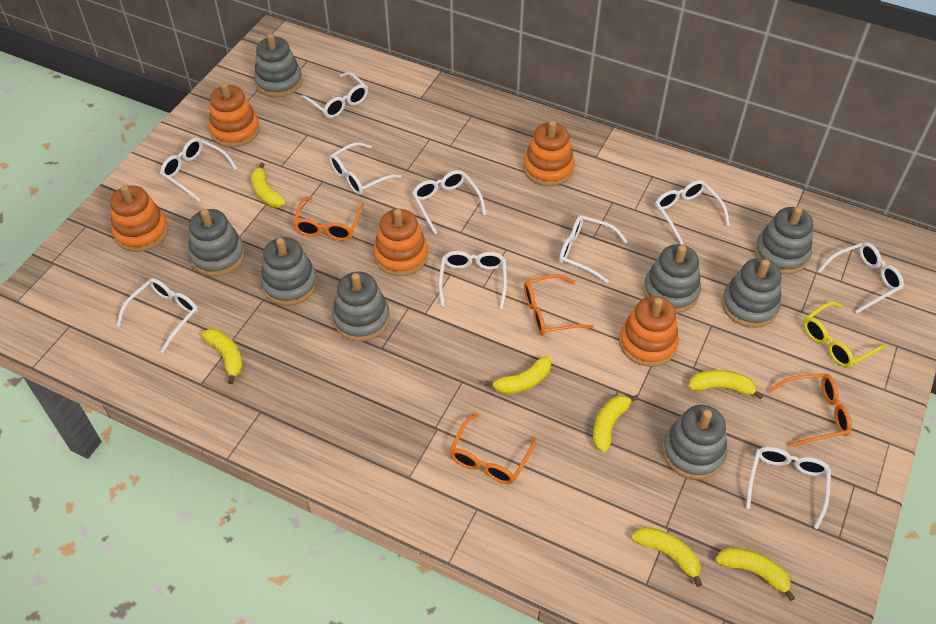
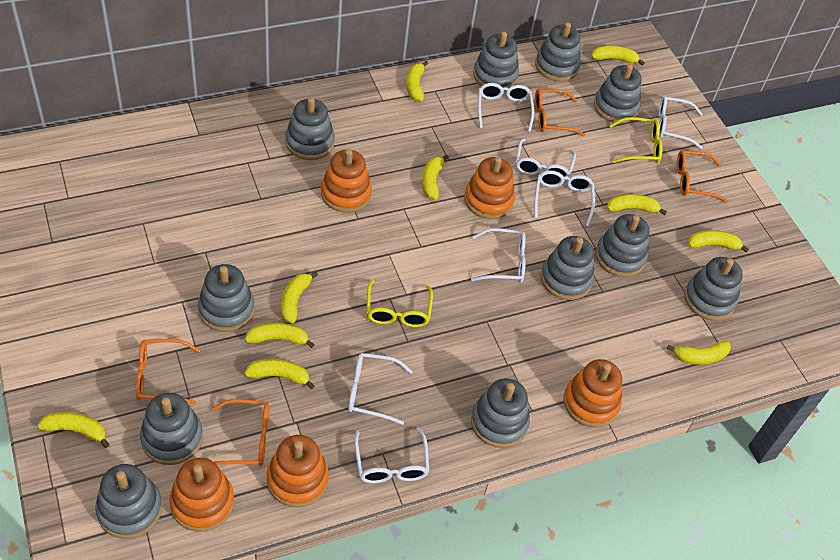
grey stacking toy: [188,209,245,276] [254,34,303,97] [260,237,318,306] [332,271,390,342] [643,244,701,313] [662,405,727,480] [722,258,781,328] [754,207,813,274] = 8 -> [95,464,162,539] [140,393,203,465] [198,264,255,332] [285,97,335,160] [471,378,530,448] [473,32,519,91] [535,22,581,81] [541,236,594,300] [594,64,642,123] [596,214,649,277] [684,257,743,321] = 11
white glasses: [116,278,198,353] [160,138,238,202] [300,72,368,118] [329,142,402,195] [412,170,486,234] [439,251,507,309] [559,215,628,283] [655,180,730,245] [746,447,831,529] [818,242,904,313] = 10 -> [348,353,413,425] [354,428,429,483] [471,228,526,283] [478,83,534,132] [516,139,576,181] [534,170,595,226] [659,96,703,149] = 7
yellow banana: [201,329,243,384] [251,163,286,207] [485,356,551,395] [593,395,639,453] [631,527,702,587] [688,370,763,399] [715,548,795,601] = 7 -> [38,412,110,448] [244,359,314,389] [245,323,315,348] [281,272,318,324] [406,61,428,102] [422,155,449,200] [591,46,645,66] [607,194,667,215] [667,341,731,365] [688,230,749,253] = 10
yellow glasses: [803,302,886,368] = 1 -> [367,279,433,327] [609,117,663,163] = 2

